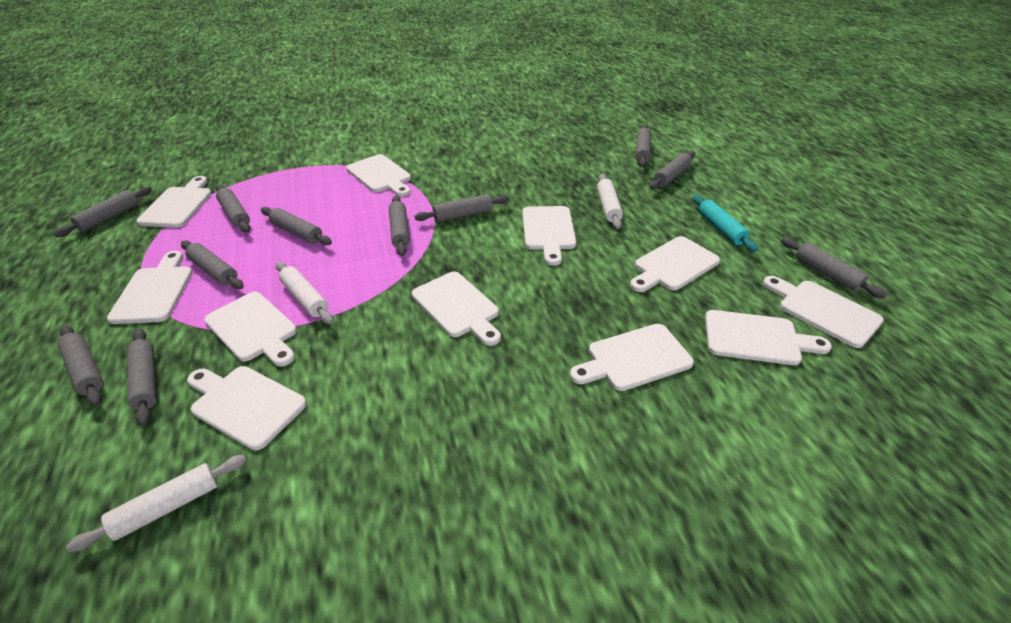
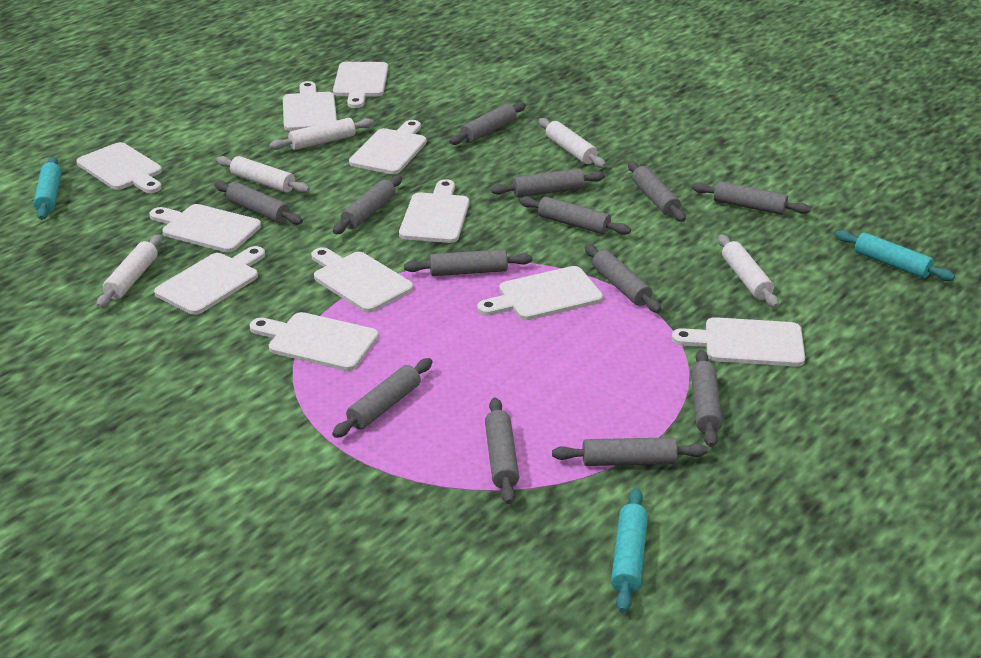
grey rolling pin: [54,187,152,237] [57,325,103,406] [127,329,157,426] [181,240,244,289] [216,185,250,233] [261,207,332,245] [389,196,410,256] [415,194,509,222] [636,125,651,167] [650,151,695,189] [781,237,887,299] = 11 -> [215,181,303,225] [332,358,432,438] [333,175,402,234] [404,249,533,276] [449,102,526,145] [485,398,519,504] [491,169,605,197] [519,197,631,235] [552,437,708,466] [585,244,661,313] [628,161,686,222] [691,350,722,447] [692,181,811,215] = 13
turquoise rolling pin: [692,195,758,252] = 1 -> [33,157,62,220] [611,488,648,613] [835,230,955,281] = 3
white rolling pin: [66,455,247,552] [276,261,333,324] [597,174,623,229] = 3 -> [97,234,162,308] [216,156,310,193] [269,118,374,150] [539,118,606,168] [718,235,779,308] = 5

